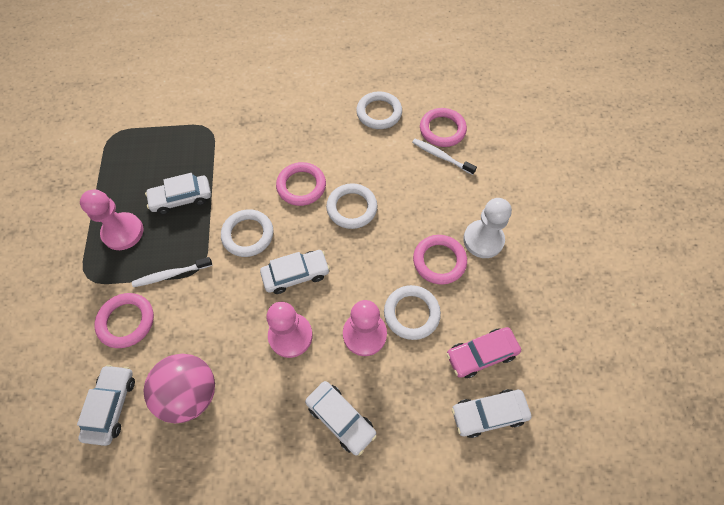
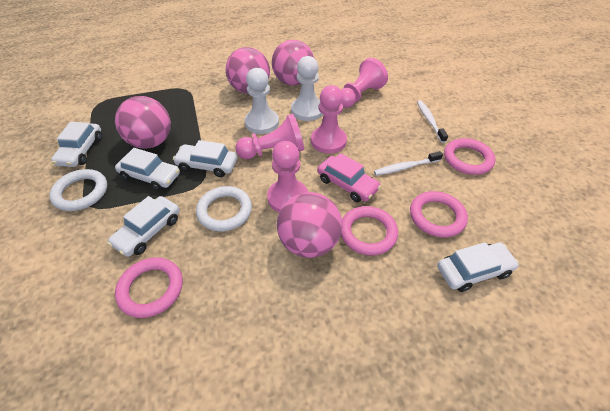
pink ball: [144,354,215,423] = 1 -> [115,96,171,149] [226,47,270,94] [272,40,314,86] [277,192,342,258] = 4
pink pawn: [80,189,143,250] [266,302,313,358] [343,300,387,356] = 3 -> [235,114,304,159] [267,141,308,212] [311,85,347,153] [341,58,388,108] = 4
white pawn: [463,198,512,258] = 1 -> [245,68,279,134] [291,56,323,121] = 2
white ring: [221,209,274,257] [326,183,377,229] [356,92,402,129] [384,285,441,340] = 4 -> [49,169,107,211] [196,186,252,231] = 2

